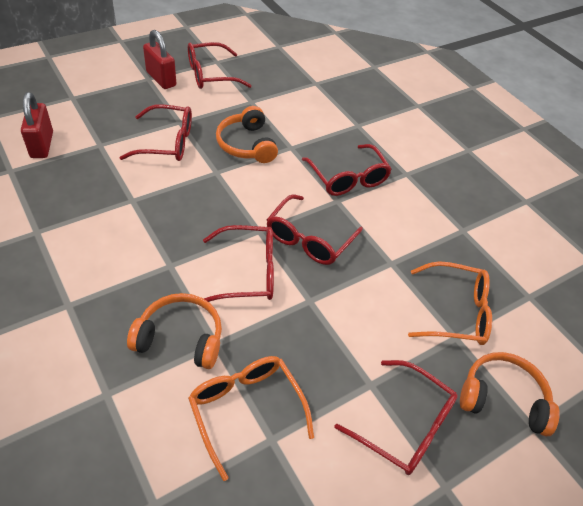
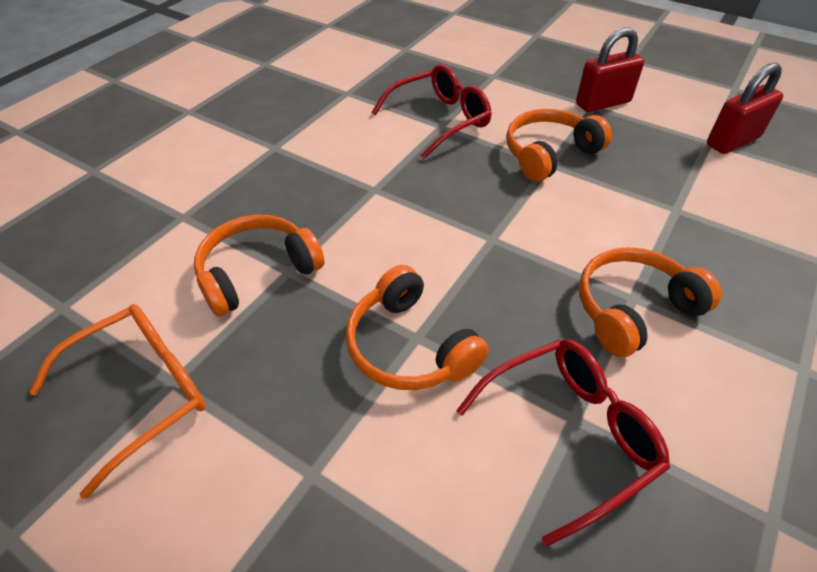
orange glasses: [188,356,314,481] [408,261,492,345] = 2 -> [29,304,206,499] = 1
orange headphones: [127,293,222,369] [216,106,278,163] [460,352,560,436] = 3 -> [194,215,325,316] [346,265,489,390] [506,109,612,182] [579,247,722,357] = 4
red glasses: [119,104,192,161] [188,42,252,89] [203,225,274,302] [267,194,363,265] [302,144,392,196] [334,360,458,475] = 6 -> [371,64,492,159] [456,339,670,547] = 2

